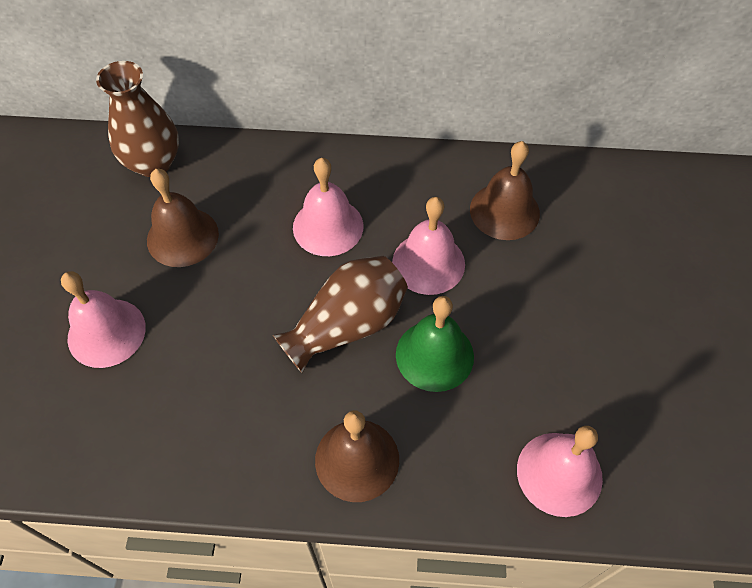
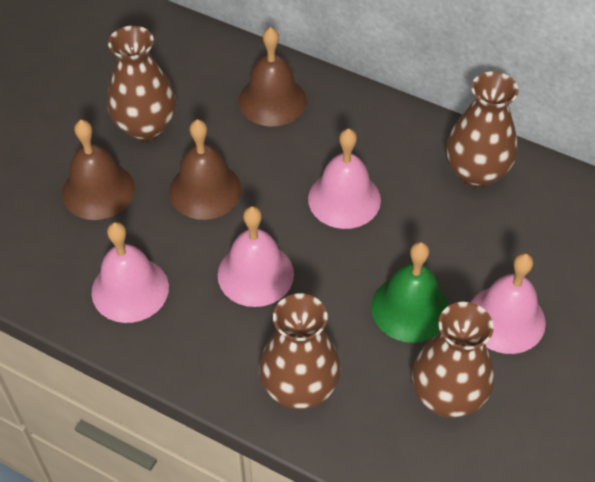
brown vase: [96,61,179,177] [273,256,408,373] = 2 -> [107,26,176,141] [259,294,341,409] [412,302,494,418] [446,71,519,187] = 4

